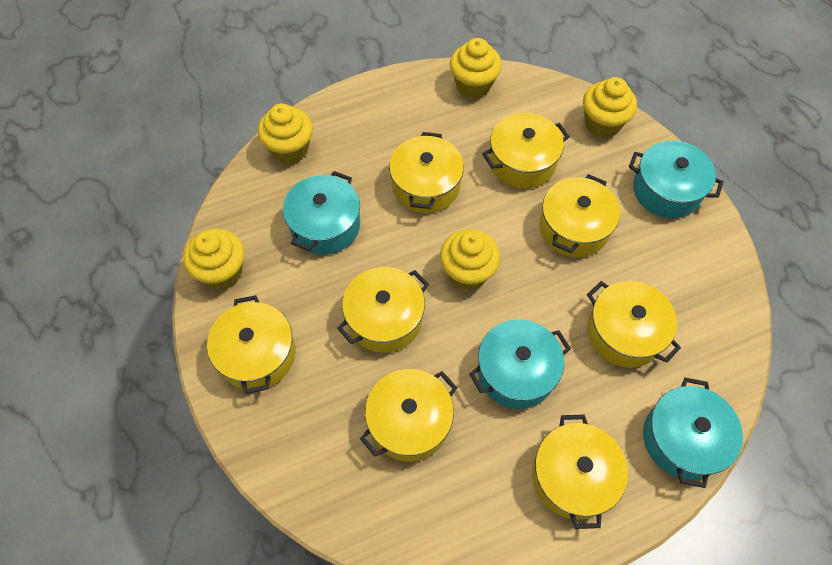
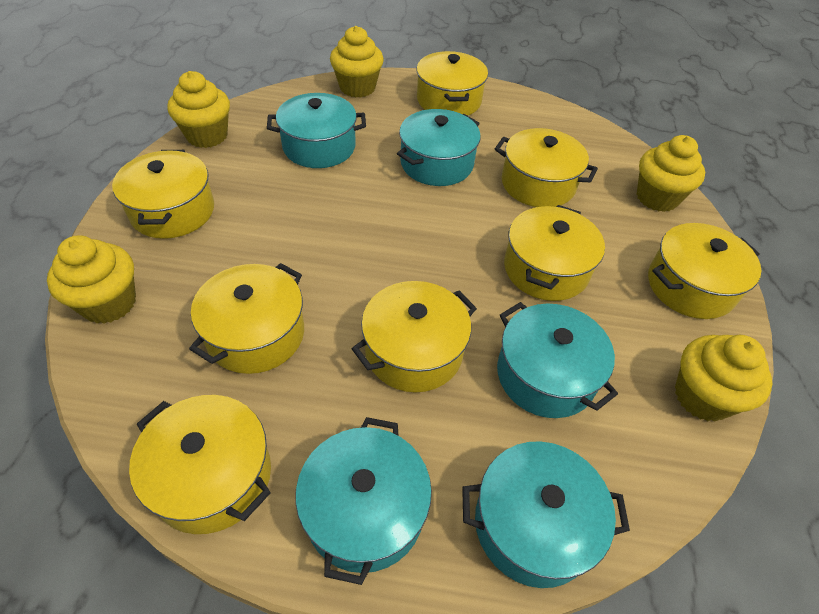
turquoise pot: [283,171,360,255] [469,319,571,409] [629,140,723,218] [643,378,743,488] = 4 -> [267,93,366,168] [295,417,432,585] [397,109,481,186] [462,441,630,588] [497,302,618,418] = 5

